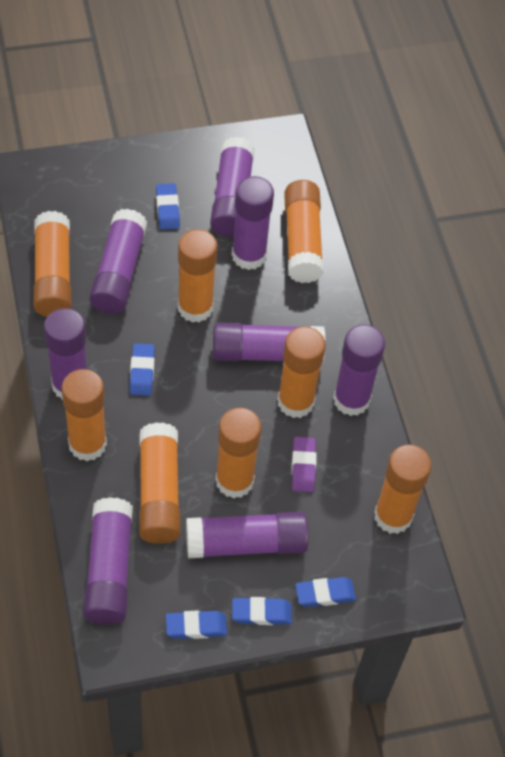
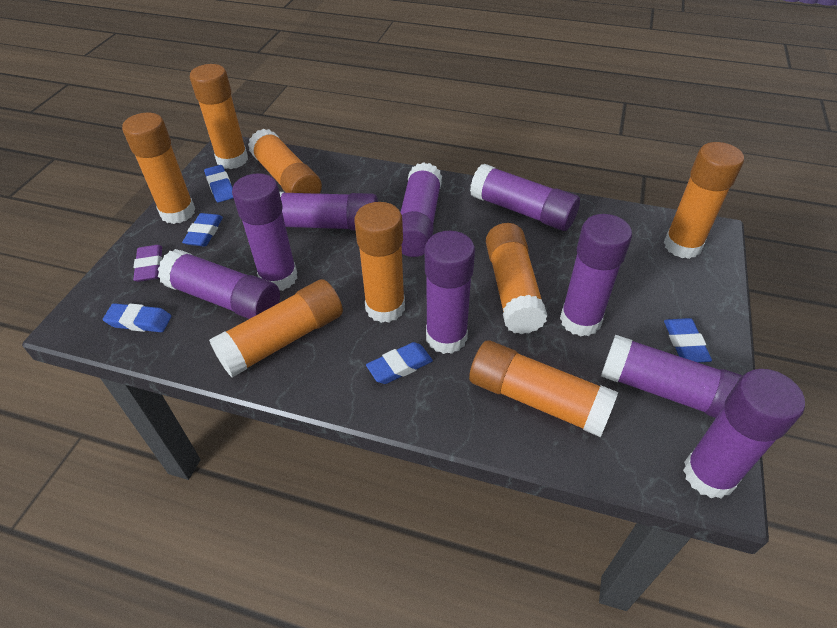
purple glue stick: [44,308,87,400] [83,497,133,625] [89,209,147,314] [186,511,309,558] [210,137,255,237] [213,323,325,362] [232,176,274,270] [333,325,385,416] = 8 -> [158,249,280,319] [232,173,297,291] [279,192,378,231] [400,162,442,257] [425,231,475,354] [470,164,580,231] [560,214,632,336] [601,335,743,418] [683,369,805,499] = 9

